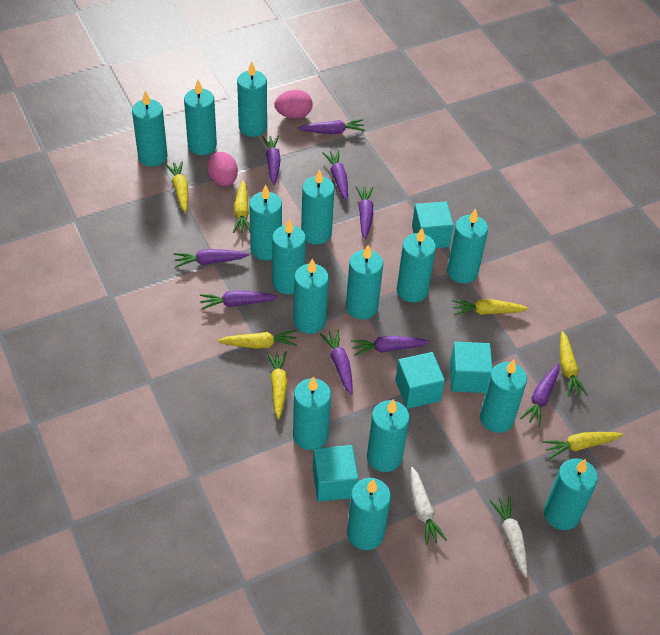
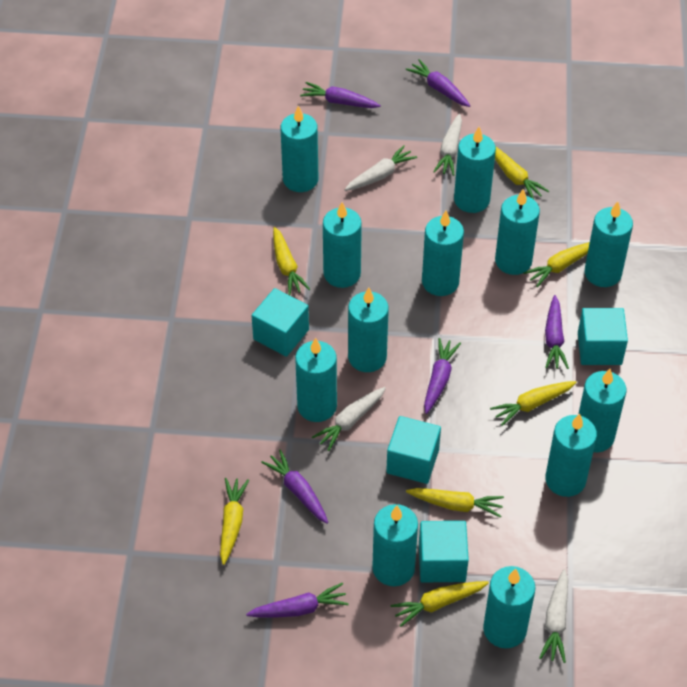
pink egg: [207,152,238,187] [274,90,313,119] = 2 -> none = 0
purple carrot: [174,249,249,268] [200,291,277,310] [262,135,281,185] [298,119,365,134] [320,329,353,395] [322,150,348,201] [351,336,430,356] [356,186,373,240] [520,363,559,427] = 9 -> [246,583,349,618] [261,449,328,524] [300,82,381,108] [406,59,470,107] [424,338,461,414] [545,295,569,369] = 6
turquoise candle: [132,91,168,167] [184,80,217,155] [237,61,267,137] [249,185,282,260] [272,219,306,294] [293,259,329,334] [293,376,331,450] [301,169,335,245] [346,245,383,319] [347,478,391,550] [367,399,410,472] [397,228,436,303] [447,209,488,284] [480,360,527,433] [544,458,598,530] = 15 -> [281,106,318,192] [295,337,337,422] [323,202,362,288] [348,288,389,372] [372,504,418,586] [422,211,464,296] [454,127,496,213] [483,566,535,648] [495,189,540,275] [545,414,597,497] [579,369,627,452] [585,201,633,287] = 12
white carrot: [411,467,447,545] [489,496,527,578] = 2 -> [312,387,386,451] [345,145,417,191] [433,114,462,176] [539,569,568,663] = 4

